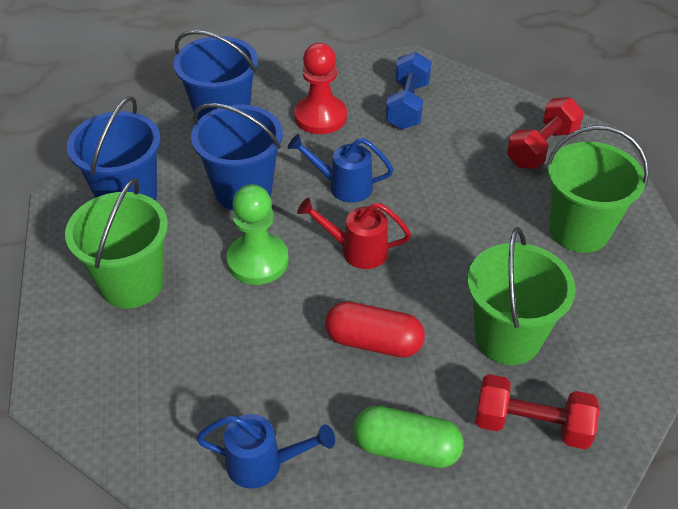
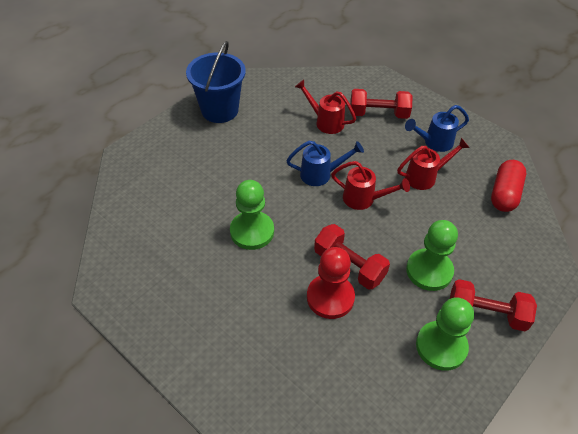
blue bucket: [67,96,161,201] [174,30,258,120] [191,103,283,211] = 3 -> [186,41,246,123] = 1
blue dumbbell: [386,52,431,129] = 1 -> none = 0
green bucket: [65,178,168,309] [467,227,576,365] [546,125,649,253] = 3 -> none = 0
green capsule: [353,406,464,468] = 1 -> none = 0
green pawn: [227,184,289,285] = 1 -> [230,180,274,250] [406,220,458,291] [416,297,474,371] = 3
red dumbbell: [475,374,600,449] [507,97,584,169] = 2 -> [314,224,390,289] [350,89,413,119] [450,279,537,331] = 3
red watering can: [297,198,411,269] = 1 -> [295,80,356,134] [331,161,410,210] [397,138,470,190] = 3

